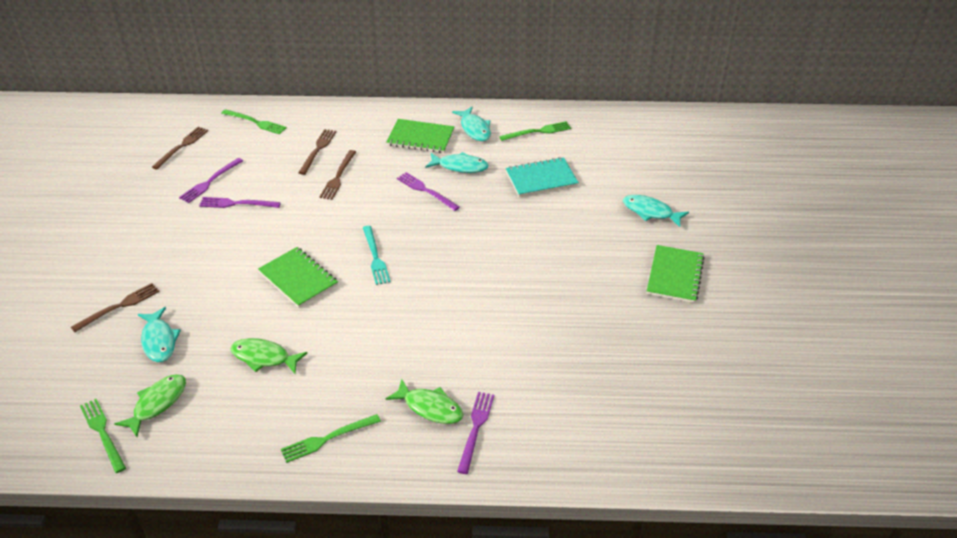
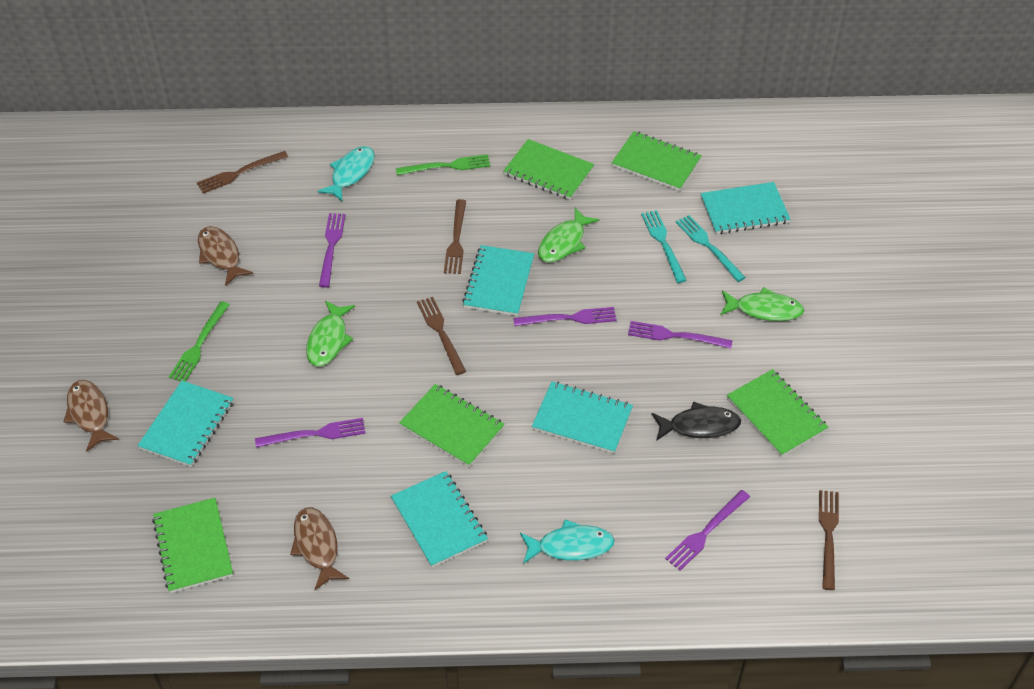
black fish: none = 0 -> [652,401,741,441] = 1
brown fish: none = 0 -> [64,380,119,452] [198,226,253,286] [290,507,349,590] = 3
green fork: [80,399,126,473] [221,109,287,134] [281,414,381,463] [499,121,571,141] = 4 -> [169,301,230,382] [396,154,490,175] = 2
green notebook: [258,247,338,308] [386,119,454,153] [647,245,705,303] = 3 -> [152,498,233,593] [399,384,505,467] [503,139,594,200] [612,131,702,191] [727,369,828,457] = 5
purple fork: [179,158,243,203] [199,197,281,208] [397,172,460,211] [457,392,494,474] = 4 -> [255,418,366,448] [319,213,345,287] [513,307,617,326] [628,321,733,348] [665,490,750,571] = 5
turquoise fish: [138,307,181,362] [425,152,489,173] [452,107,491,141] [623,195,689,227] = 4 -> [317,146,375,202] [520,519,615,564] = 2
turquoise fork: [363,226,391,285] = 1 -> [641,210,687,283] [676,215,746,282] = 2
turquoise notebook: [506,157,579,197] = 1 -> [137,381,234,467] [391,471,488,567] [462,245,534,316] [532,381,633,454] [700,182,791,234] = 5

